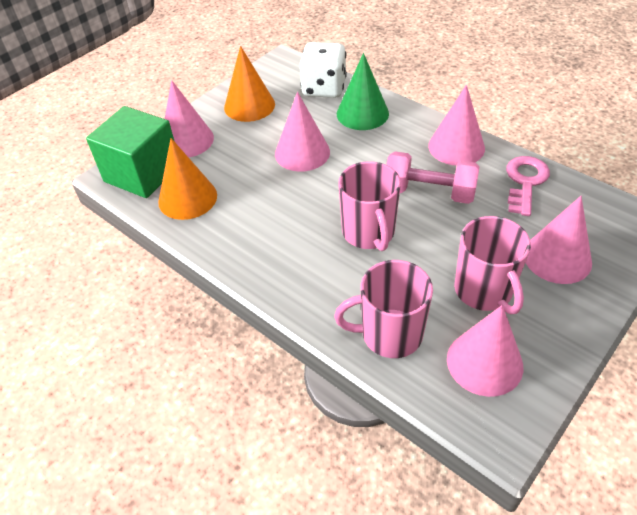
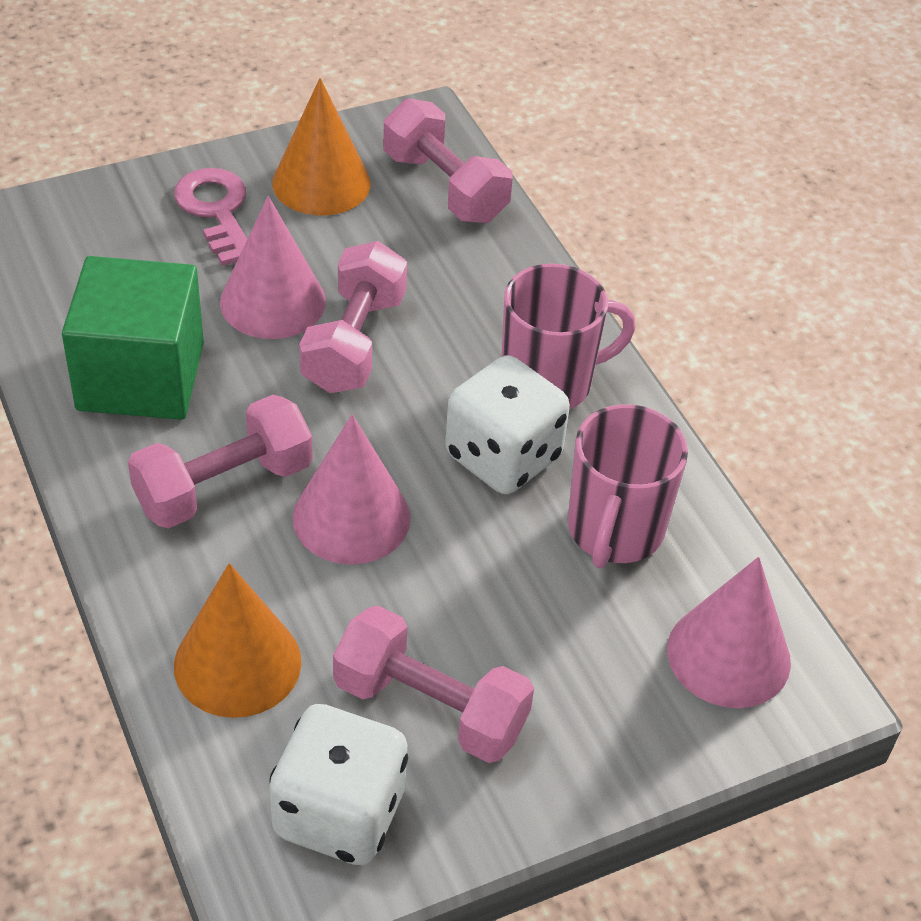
green cone: [337,53,389,130] = 1 -> none = 0
pink cone: [165,80,214,157] [275,92,330,172] [428,85,485,166] [447,305,523,397] [525,196,592,284] = 5 -> [220,196,326,339] [293,414,411,565] [667,557,791,708] = 3
pink dumbbell: [386,151,479,204] = 1 -> [128,395,313,529] [299,241,407,393] [333,606,534,763] [383,98,513,223] = 4
pink mug: [334,260,433,358] [338,161,401,251] [454,216,531,314] = 3 -> [501,264,636,410] [568,404,688,569] = 2
white dice: [300,42,347,98] = 1 -> [269,704,408,865] [445,355,570,494] = 2

